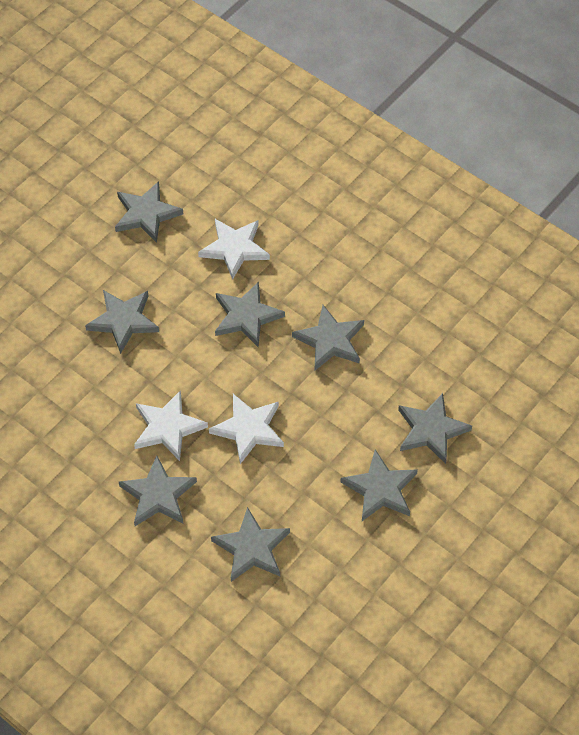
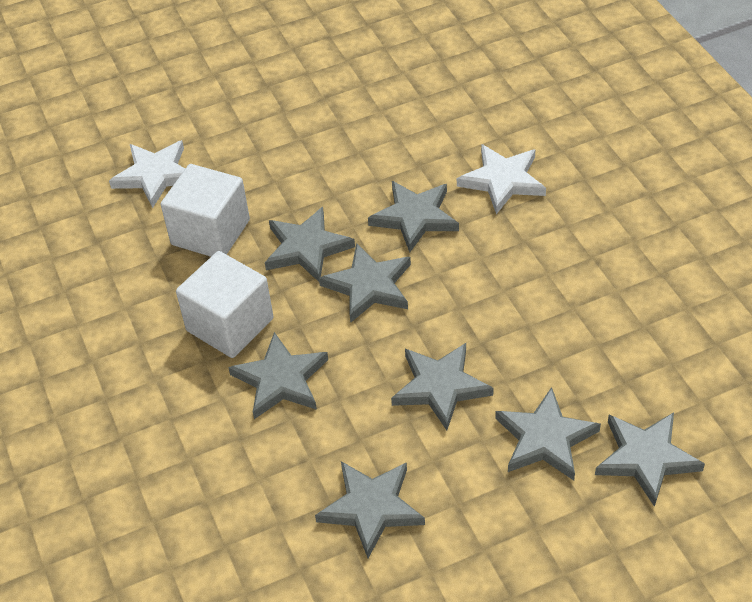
white cube: none = 0 -> [161,164,250,257] [176,251,274,358] = 2
white star: [134,390,208,461] [198,219,270,280] [209,394,284,464] = 3 -> [109,140,185,208] [457,144,546,214] = 2

